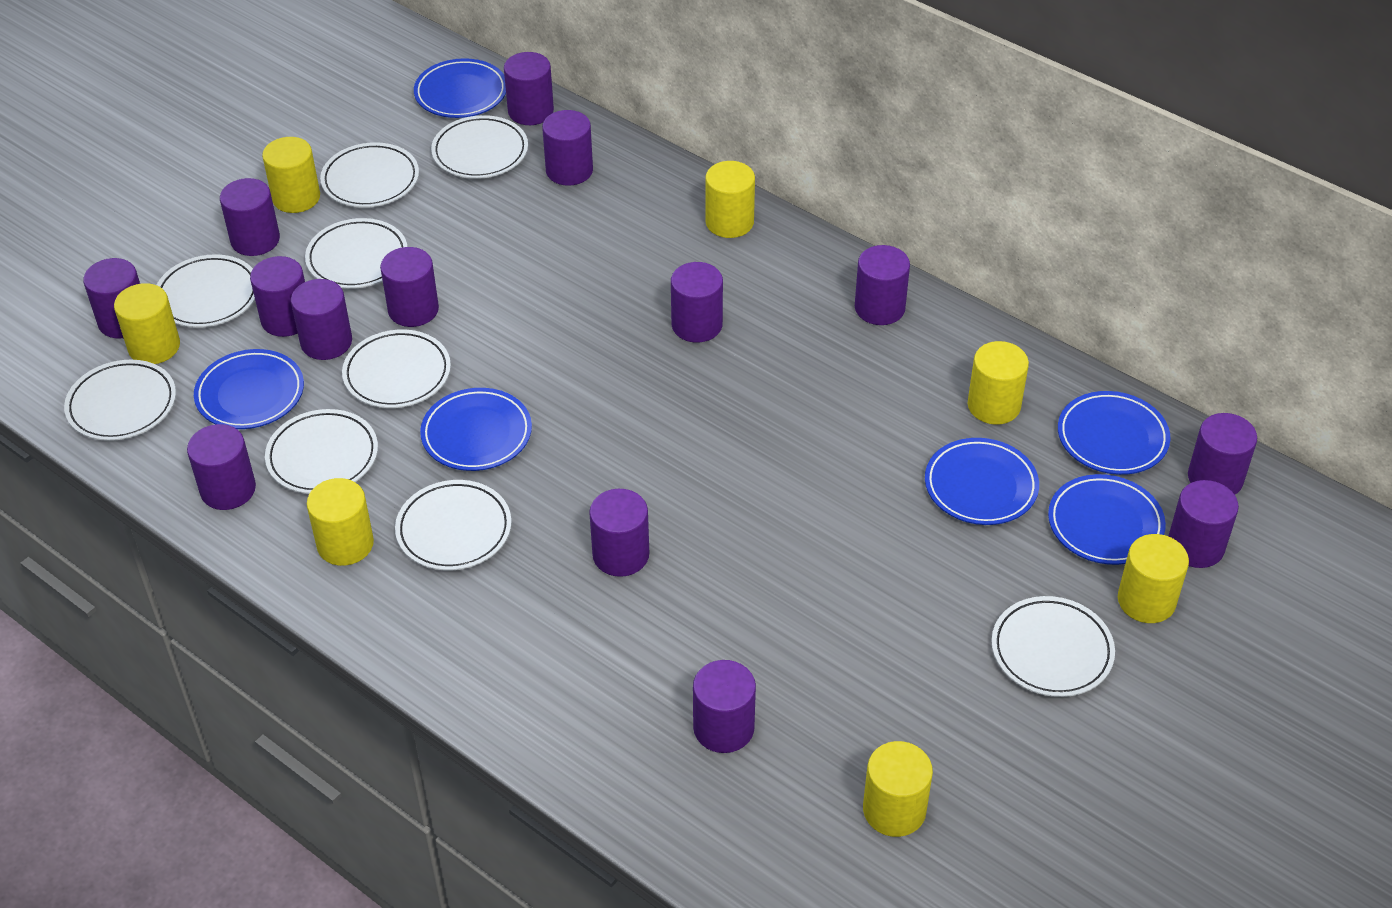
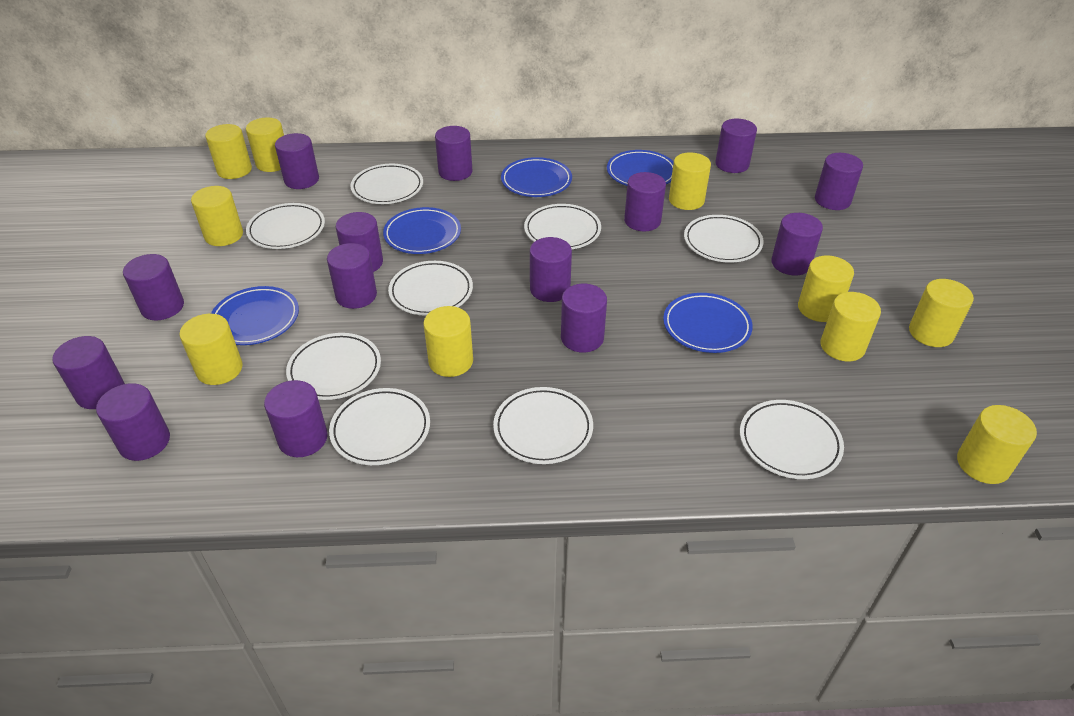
blue plate: [194,349,304,429] [414,58,506,118] [420,388,532,471] [925,438,1039,525] [1048,474,1166,565] [1058,391,1170,475] = 6 -> [211,286,299,345] [383,207,461,254] [501,157,572,197] [607,150,674,186] [663,293,753,353] = 5
yellow cylinder: [114,283,180,364] [262,137,320,213] [307,478,374,566] [705,161,755,238] [863,741,933,837] [968,341,1029,425] [1118,534,1189,623] = 7 -> [179,314,243,385] [191,186,243,246] [205,124,252,179] [246,118,284,172] [423,306,473,377] [669,152,711,210] [798,255,854,322] [820,292,881,361] [909,279,974,347] [957,405,1037,484] = 10

